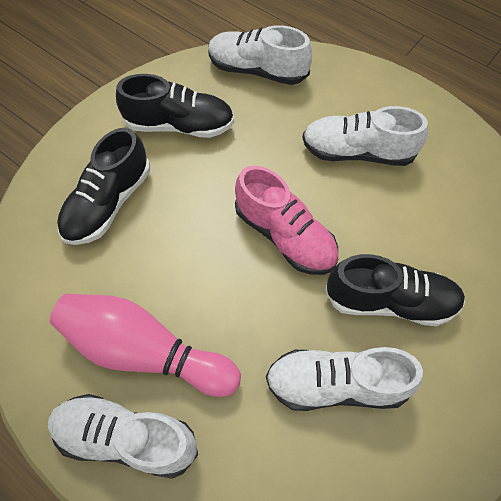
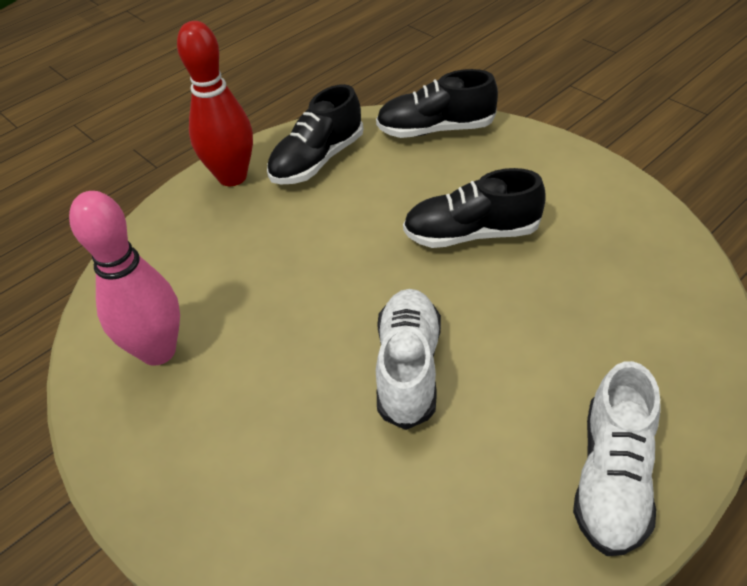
pink shoe: [235,166,338,275] = 1 -> none = 0
red bowling pin: none = 0 -> [177,21,253,186] = 1
white shoe: [48,394,198,479] [208,25,312,85] [266,347,423,411] [302,106,428,166] = 4 -> [376,289,441,430] [573,361,661,556] = 2

